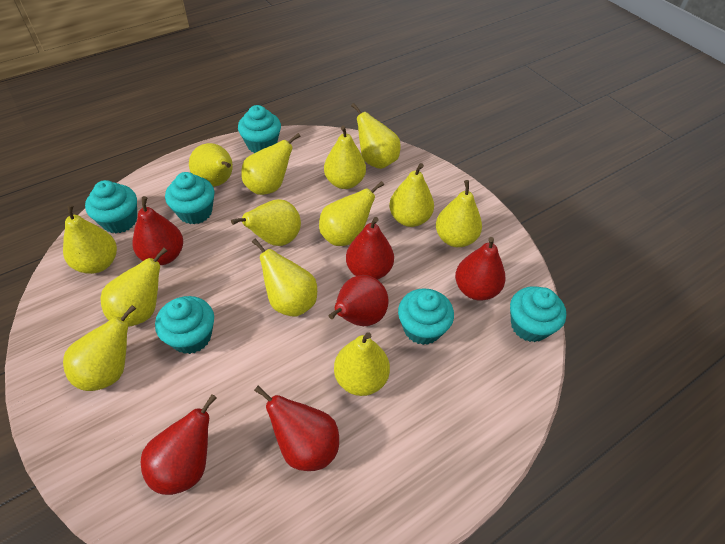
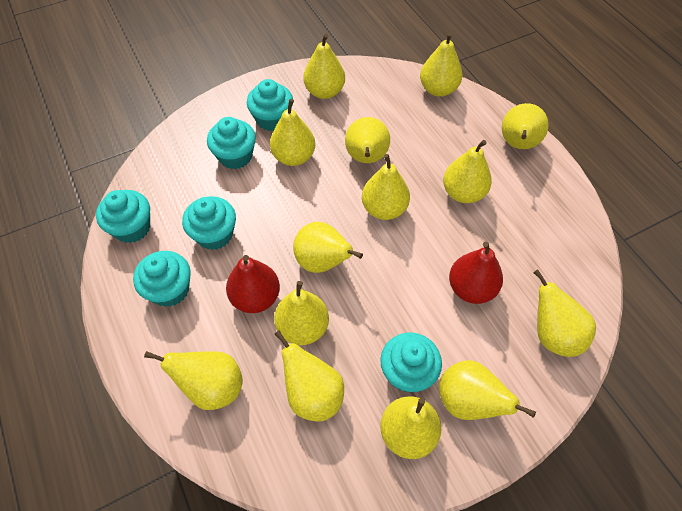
red pear: [132,196,183,265] [140,394,217,495] [254,386,339,471] [329,275,389,326] [346,217,394,280] [455,237,506,301] = 6 -> [226,255,280,313] [449,242,503,304] = 2
yellow pear: [63,204,117,274] [63,305,136,391] [100,248,167,327] [189,143,233,187] [231,199,301,246] [241,133,301,195] [252,239,317,317] [319,181,384,246] [324,126,366,189] [334,332,390,396] [351,103,401,169] [389,163,434,227] [436,180,482,247] = 13 -> [144,351,243,410] [270,99,315,166] [274,281,329,345] [275,331,344,421] [293,222,363,273] [303,34,345,99] [345,117,390,163] [362,154,410,220] [380,396,442,459] [420,32,462,97] [439,360,536,420] [443,140,492,203] [502,103,548,149] [533,269,596,357] = 14

